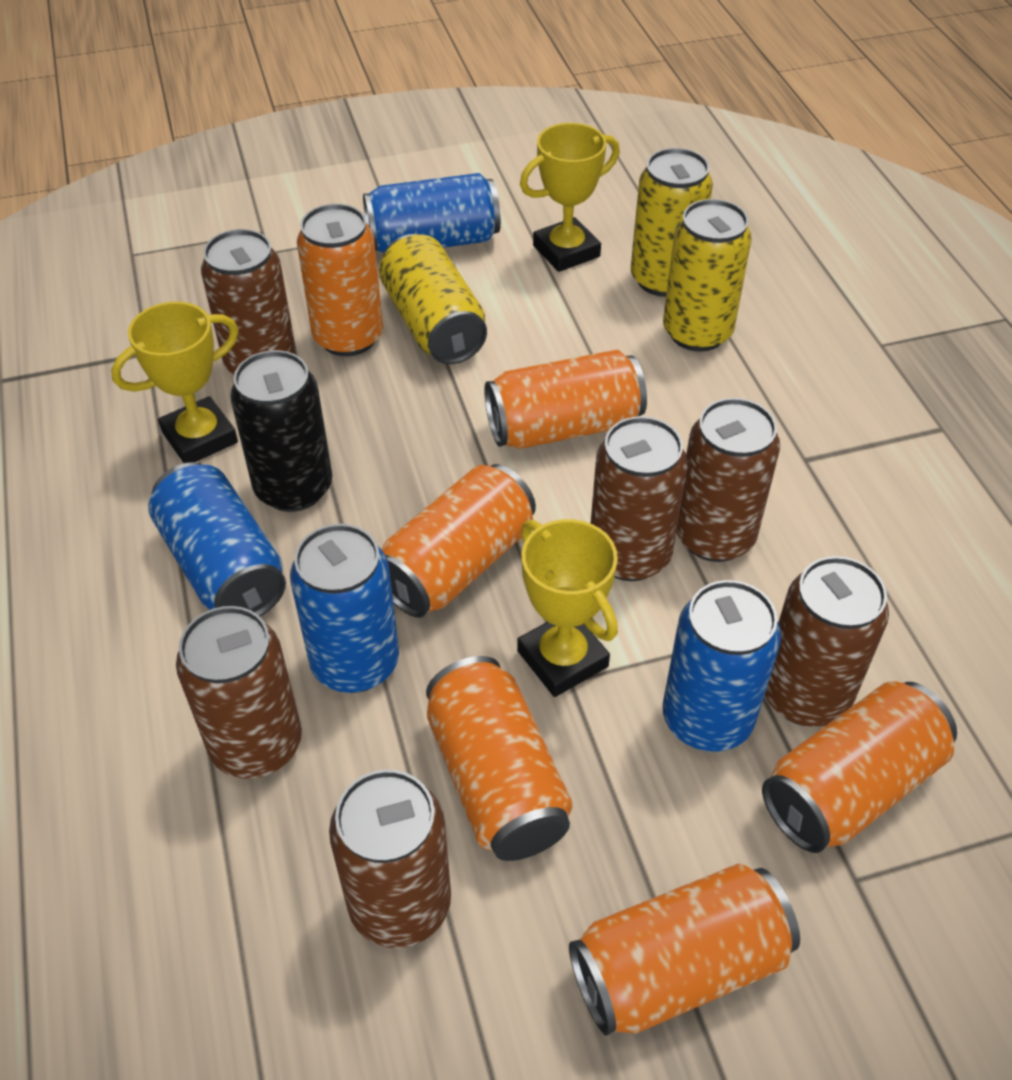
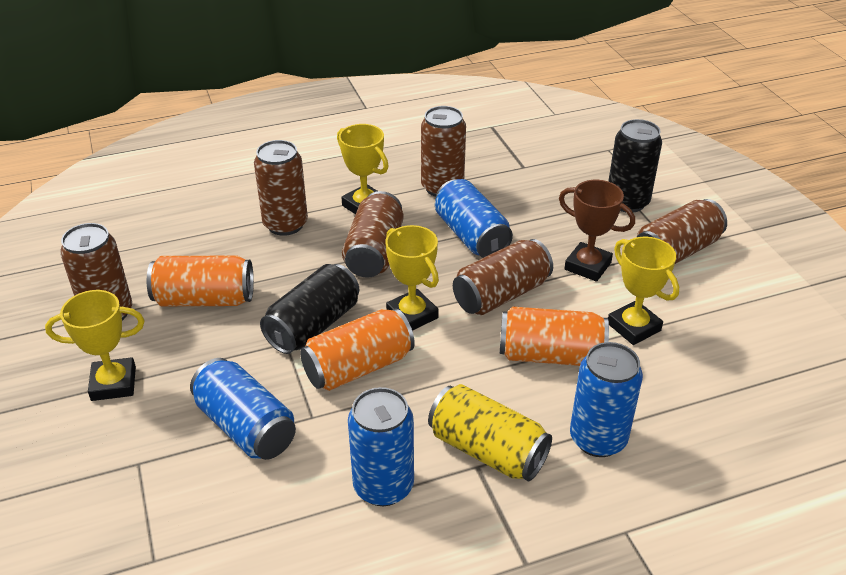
black can: [230,350,332,512] = 1 -> [260,264,359,354] [608,119,662,213] = 2
brown trophy: none = 0 -> [559,180,635,282] = 1
orange can: [297,204,383,356] [382,464,536,618] [426,656,573,861] [484,350,647,449] [569,864,800,1036] [762,681,957,853] = 6 -> [147,255,254,306] [300,308,415,391] [500,307,609,366] = 3
yellow can: [379,234,487,364] [631,148,713,297] [663,199,752,352] = 3 -> [428,384,552,481] = 1
yellow trophy: [111,302,239,463] [517,519,618,697] [520,123,620,272] = 3 -> [45,290,145,401] [337,124,389,215] [385,225,439,331] [608,237,679,345] = 4

